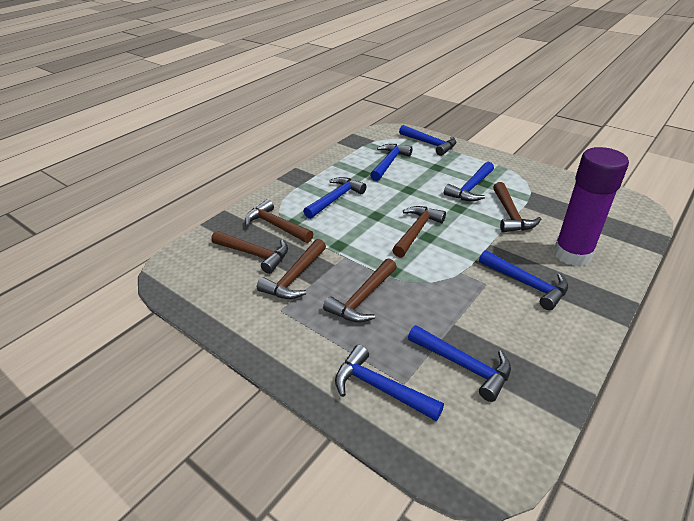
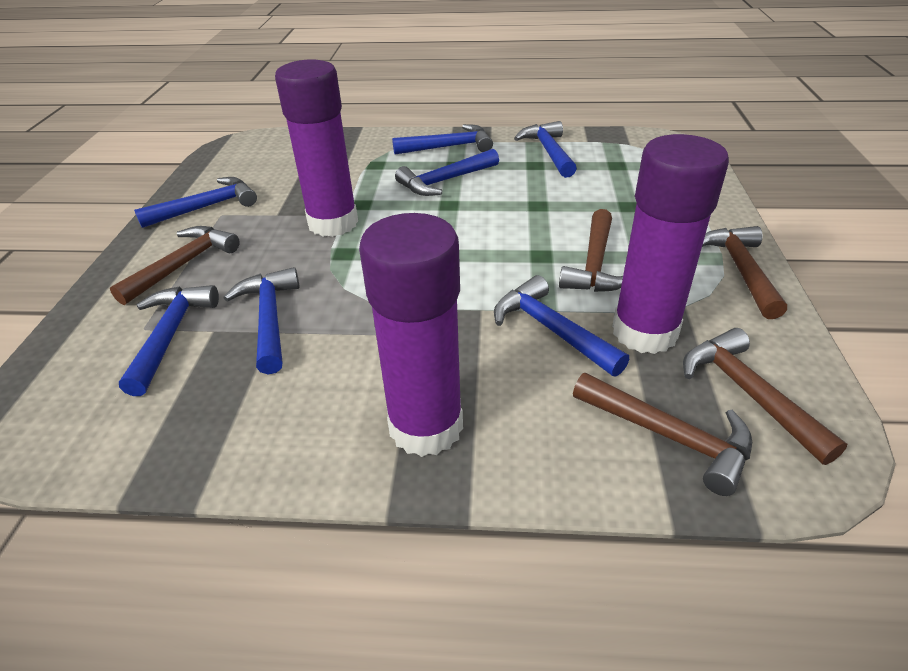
brown hammer: [211,231,288,274] [245,199,313,243] [257,239,326,299] [323,258,397,323] [392,206,446,257] [493,182,541,232] = 6 -> [110,226,240,305] [559,209,623,292] [573,373,752,496] [683,328,847,465] [702,226,787,319] = 5
purple glue stick: [553,147,629,266] = 1 -> [275,59,358,237] [359,213,463,457] [612,134,729,354] = 3

